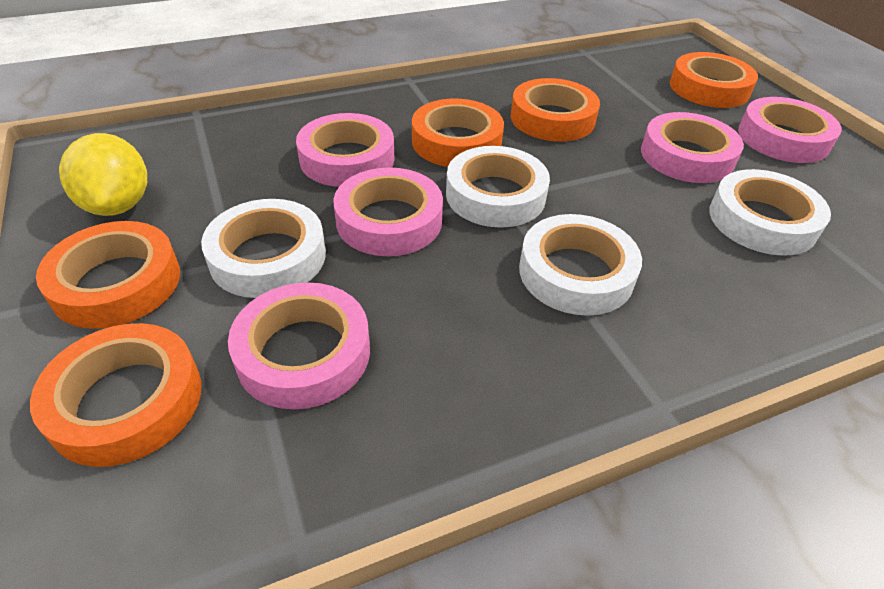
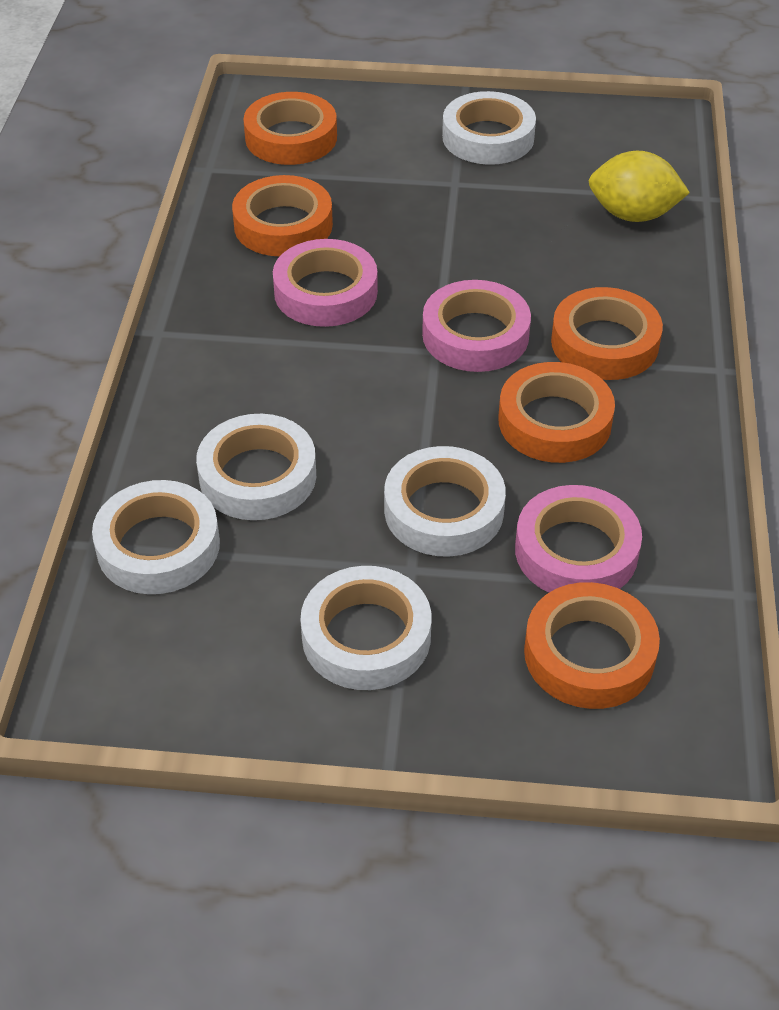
pink tape: [228,282,370,409] [296,113,395,187] [333,167,443,256] [641,112,744,183] [738,97,842,163] = 5 -> [273,239,378,327] [422,280,531,372] [515,485,642,593] = 3
white tape: [201,199,326,298] [446,146,550,228] [519,214,642,316] [709,169,831,256] = 4 -> [92,480,220,594] [196,414,316,520] [300,566,431,690] [384,446,506,557] [442,91,536,165] = 5

